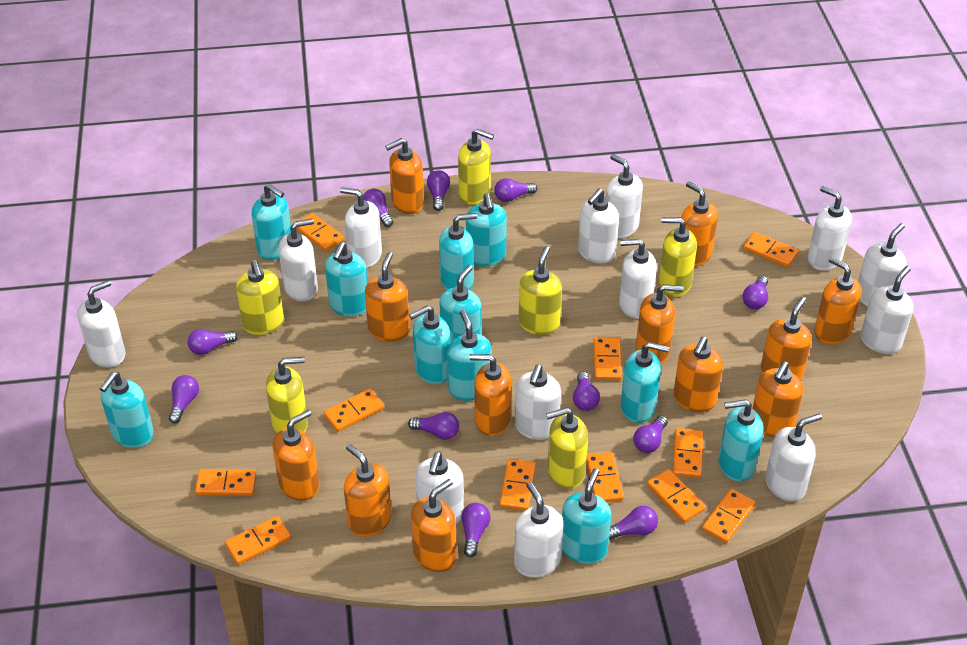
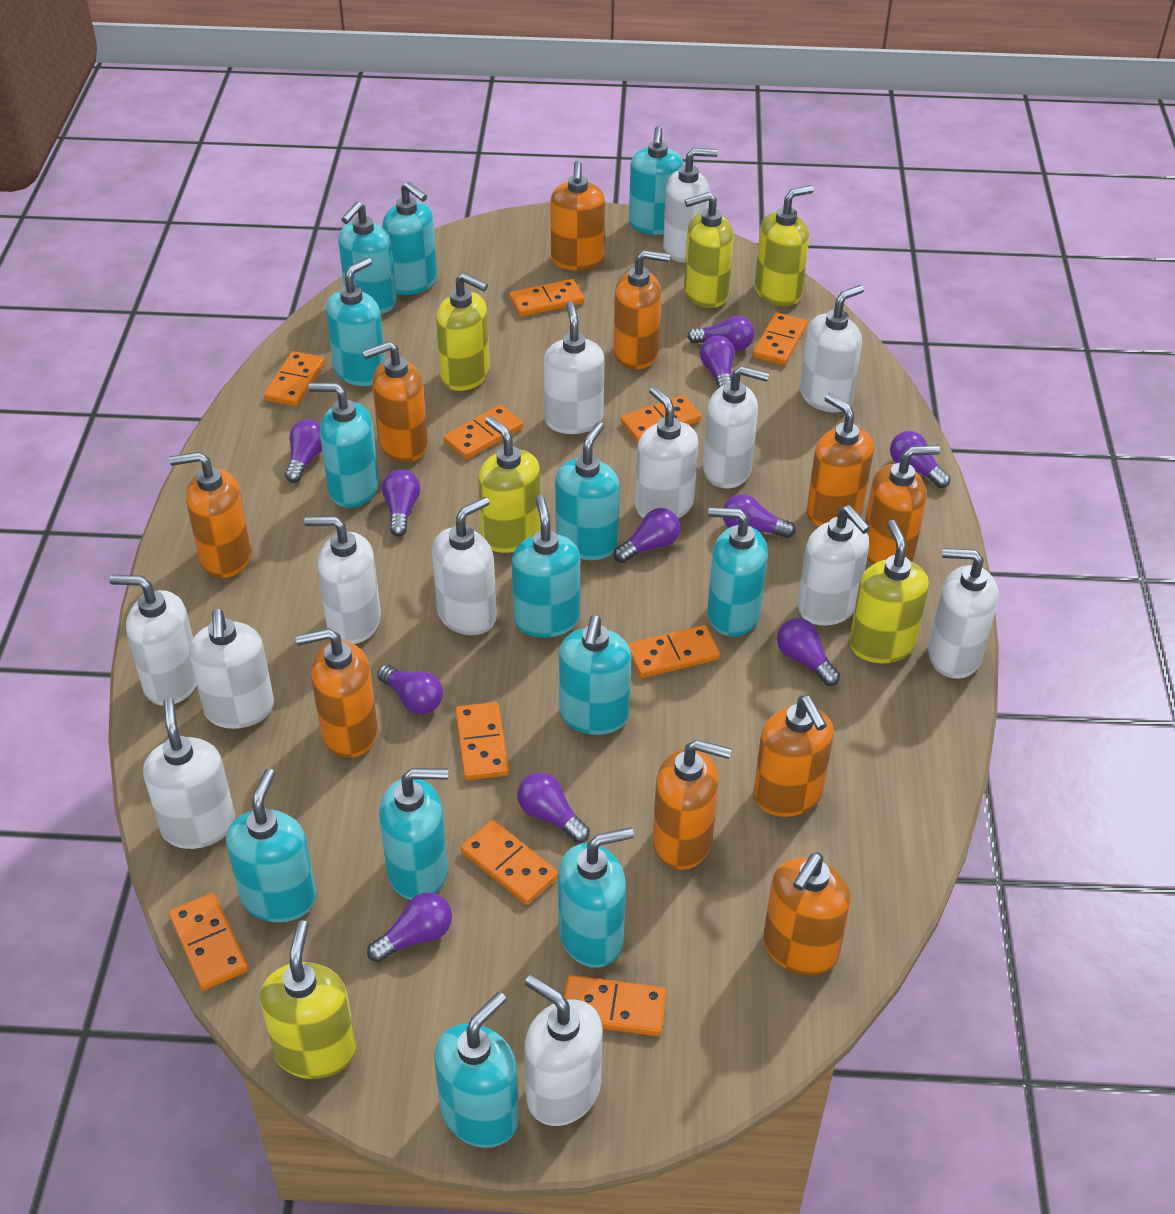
orange domino: [195,469,257,496] [225,516,291,565] [296,213,344,251] [324,389,384,432] [500,459,536,511] [586,452,624,502] [593,337,622,380] [647,469,706,523] [673,428,703,478] [702,489,756,543] [743,232,799,267] = 11 -> [169,893,248,990] [264,351,325,406] [444,405,523,459] [455,702,509,780] [461,820,558,905] [510,279,584,317] [564,975,667,1036] [621,395,701,442] [628,625,720,678] [753,313,807,365] = 10
orange soap dispenser: [272,410,319,501] [344,444,392,537] [365,252,410,342] [385,138,424,214] [411,479,457,572] [469,354,511,436] [636,284,683,364] [673,336,723,412] [681,181,718,267] [752,361,803,437] [761,297,812,381] [814,257,862,344] = 12 -> [169,452,251,578] [296,628,378,758] [362,341,428,462] [550,161,605,271] [613,250,670,370] [652,740,732,870] [753,696,834,817] [763,853,851,976] [806,393,874,526] [865,445,940,565] = 10
turquoise soap dispenser: [100,372,154,448] [252,184,291,260] [325,242,368,316] [409,305,451,384] [439,213,477,290] [440,265,482,342] [447,310,492,401] [466,193,507,266] [562,468,612,564] [621,342,669,423] [718,400,764,482] = 11 -> [226,769,317,923] [308,383,379,508] [326,258,385,386] [338,202,397,314] [379,768,448,900] [382,182,437,295] [434,992,519,1148] [512,495,580,638] [555,422,620,560] [558,827,634,968] [559,615,631,735] [629,126,684,235] [707,507,768,637] = 13

